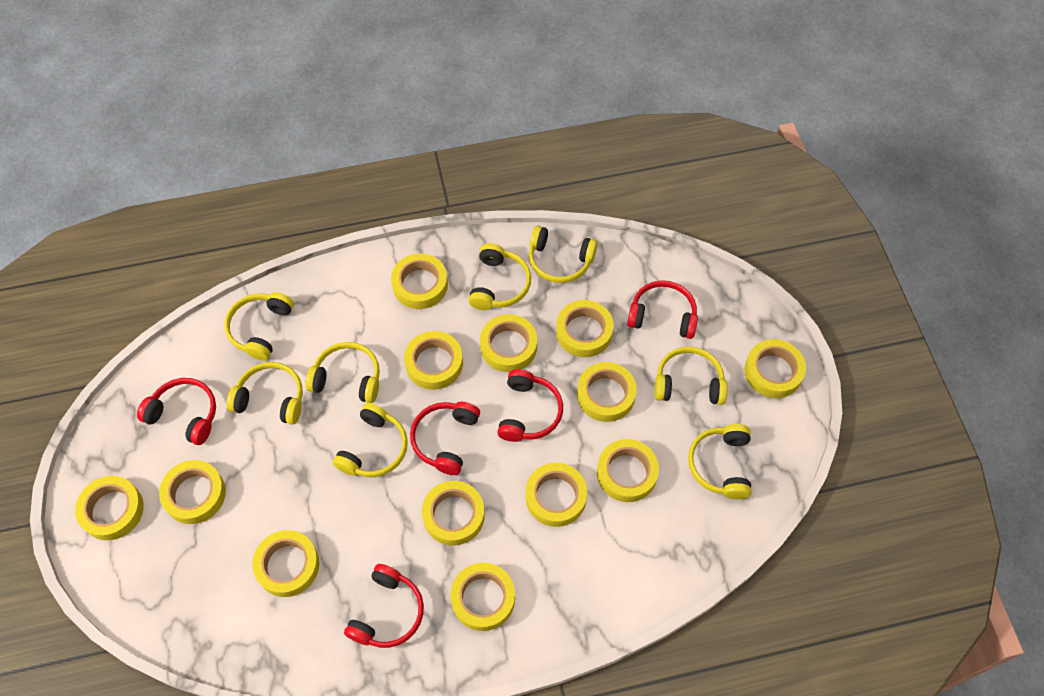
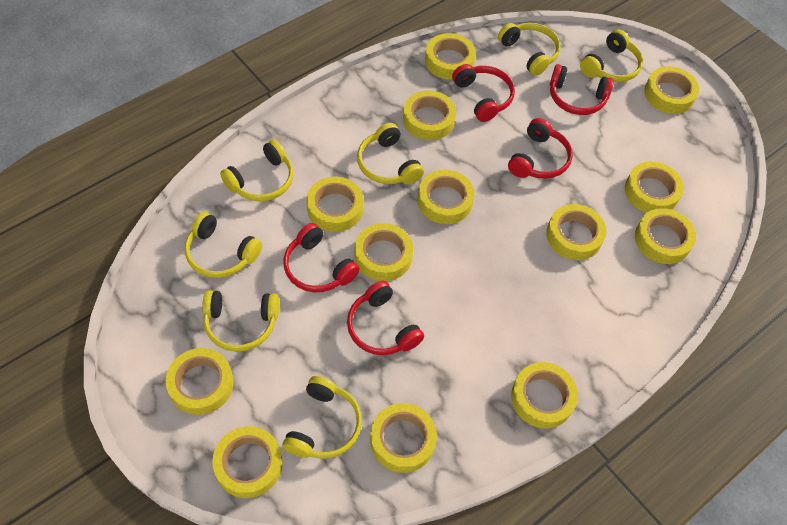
yellow headphones: [224,292,294,361] [227,362,303,425] [305,342,380,403] [333,403,408,477] [469,243,531,310] [529,226,598,283] [655,347,727,405] [688,424,751,499] = 8 -> [185,212,262,278] [202,290,279,352] [220,140,293,201] [283,376,362,459] [357,123,424,184] [498,23,560,76] [580,29,643,82] = 7

